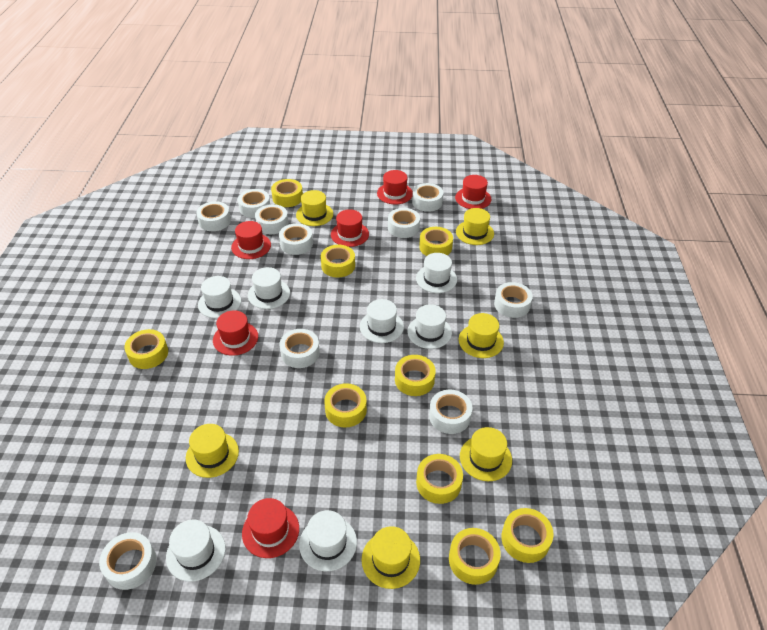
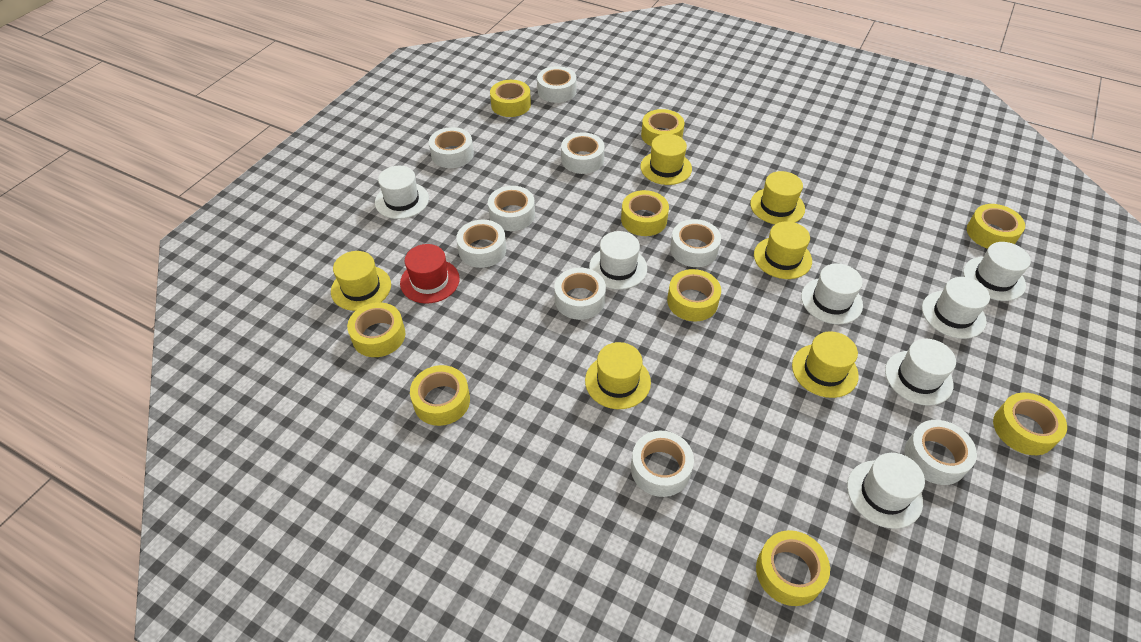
red hat: [213,310,258,356] [231,221,271,259] [242,498,299,558] [331,209,369,247] [377,170,413,204] [455,175,491,209] = 6 -> [400,244,460,304] = 1
white tape: [99,532,156,590] [196,201,231,231] [238,189,270,218] [255,204,288,234] [279,223,313,255] [280,329,320,368] [388,208,420,238] [412,183,443,212] [429,390,472,434] [494,282,533,318] = 10 -> [429,127,474,168] [456,220,506,268] [488,186,535,231] [537,66,576,103] [554,268,606,320] [561,132,605,174] [631,431,694,497] [670,219,721,267] [905,420,977,485] = 9

